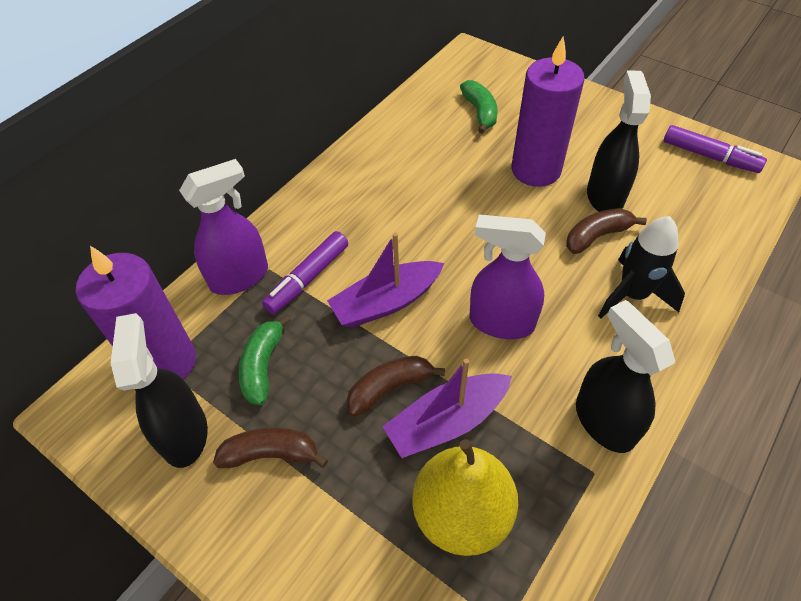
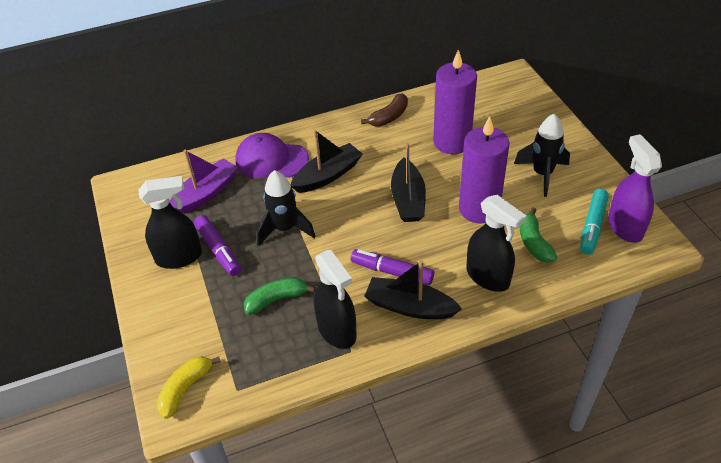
black boat: none = 0 -> [291,130,363,193] [364,260,462,319] [391,143,426,222] = 3
black rocket: [598,216,685,318] = 1 -> [257,170,315,246] [514,114,570,197] = 2
brown banana: [213,427,328,468] [346,356,445,417] [566,208,647,254] = 3 -> [361,93,408,127] = 1
purple boat: [327,233,444,328] [382,359,512,458] = 2 -> [170,150,238,214] = 1
purple cap: none = 0 -> [235,133,309,178] = 1
purple spray bottle: [179,159,268,295] [470,215,546,339] = 2 -> [608,134,662,243] = 1
turquoise marker: none = 0 -> [580,189,609,255] = 1
yellow banana: none = 0 -> [157,356,221,419] = 1
yellow pear: [412,439,518,556] = 1 -> none = 0

